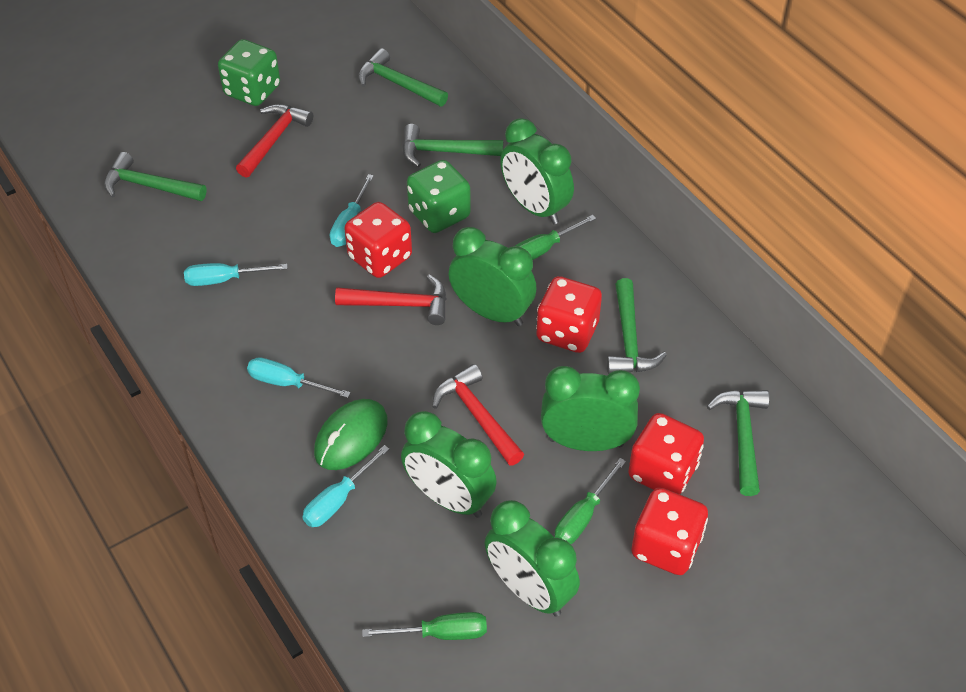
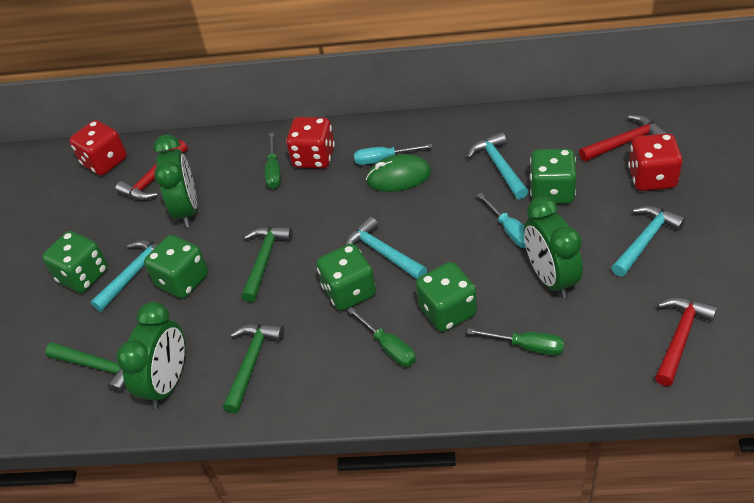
green clock: [401,411,497,518] [449,227,537,326] [485,500,580,617] [500,118,574,224] [541,366,640,451] = 5 -> [116,301,185,408] [153,135,197,227] [524,196,583,299] = 3
green dice: [218,39,280,106] [407,160,471,233] = 2 -> [42,231,108,293] [144,235,208,299] [316,244,376,311] [416,262,477,332] [530,149,577,204] = 5
green hammer: [104,152,207,201] [358,48,448,106] [402,124,503,167] [607,278,667,374] [707,390,770,496] = 5 -> [45,342,125,393] [223,324,284,413] [241,226,293,302] = 3
red dice: [344,202,412,278] [536,276,602,353] [628,413,704,494] [631,488,708,575] = 4 -> [69,120,127,175] [286,117,335,168] [628,133,683,191] = 3
turquoise hammer: none = 0 -> [90,240,158,312] [345,216,427,279] [467,132,529,199] [611,205,686,277] = 4
turquoise screwdriver: [184,263,288,286] [247,357,351,398] [302,445,389,527] [330,174,374,247] = 4 -> [354,144,432,165] [477,193,526,248] = 2

